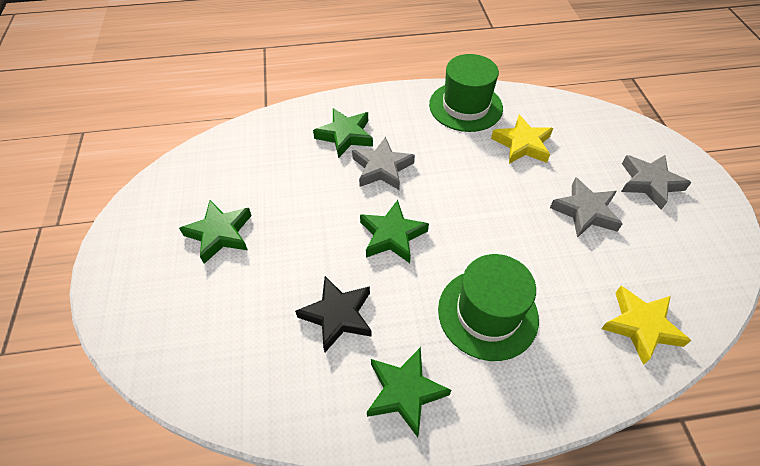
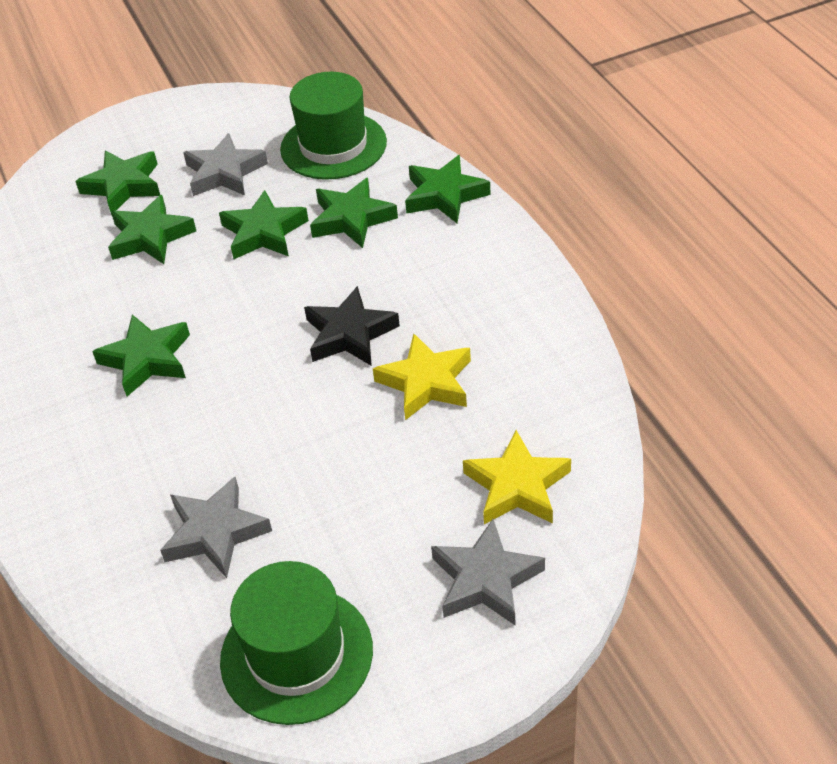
green star: [179,200,252,264] [313,108,373,158] [360,200,429,263] [367,347,451,437] = 4 -> [75,151,160,215] [92,314,190,396] [108,195,196,264] [219,190,309,259] [310,178,398,248] [405,155,491,223] = 6

